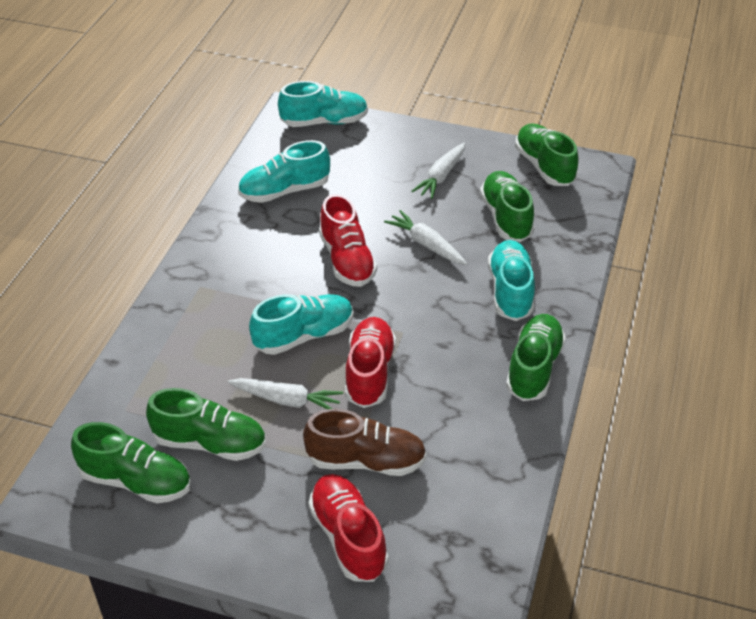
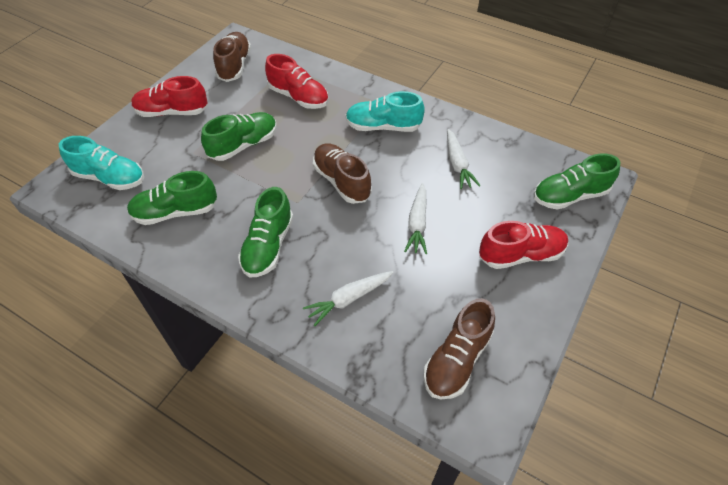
brown shoe: [303,409,427,476] = 1 -> [213,32,251,82] [313,143,372,204] [423,298,495,399] = 3
green shoe: [71,422,191,503] [146,388,266,461] [480,171,534,242] [506,314,566,401] [515,123,578,186] = 5 -> [127,171,217,225] [201,112,277,161] [238,187,293,278] [534,154,620,210] = 4
turquoise shoe: [238,140,330,203] [249,294,353,355] [278,81,368,127] [488,240,535,321] = 4 -> [59,136,144,190] [346,91,425,132] = 2

